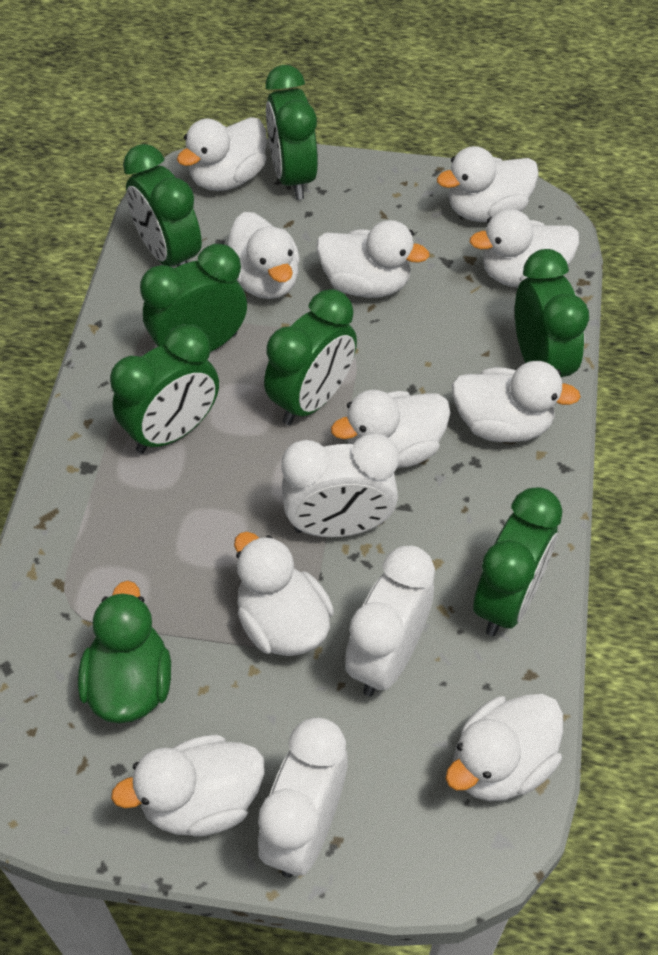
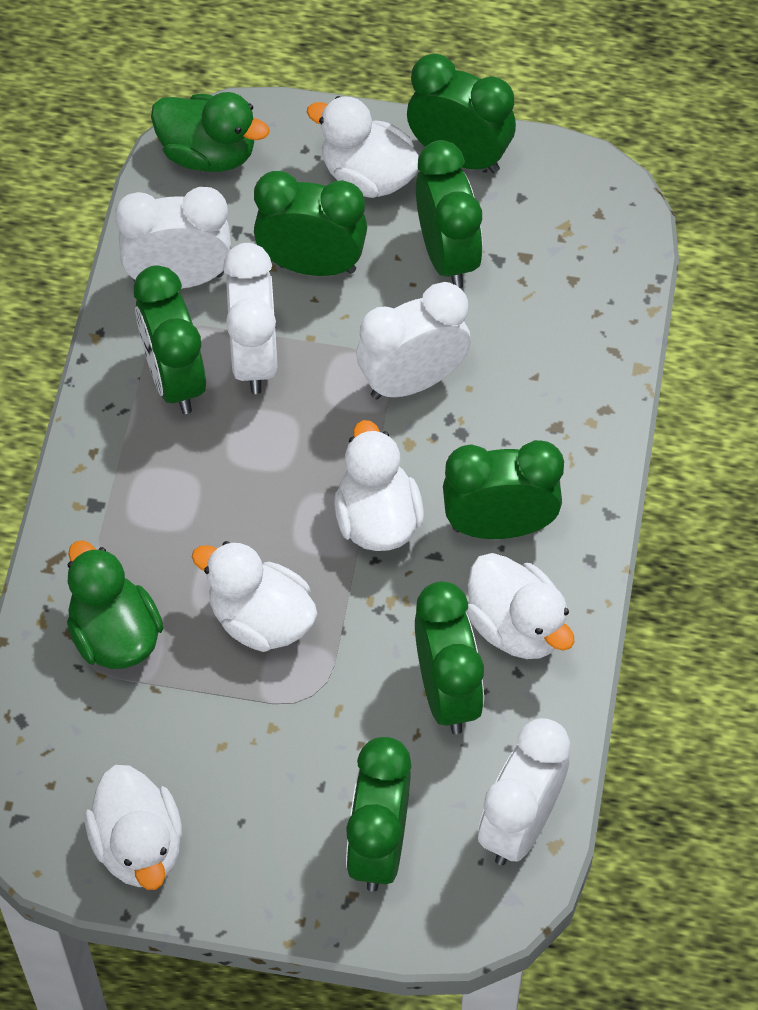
green duck: [78,581,171,723] = 1 -> [67,540,164,669] [151,92,269,172] = 2
white clock: [258,717,348,878] [281,434,399,537] [345,546,435,696] = 3 -> [115,187,231,289] [223,243,278,394] [356,282,471,399] [478,718,570,865] = 4
white duck: [111,735,265,837] [177,117,267,191] [228,212,300,299] [234,532,334,656] [316,220,430,298] [331,390,450,468] [437,146,539,222] [445,694,563,801] [452,361,581,442] [470,209,579,287] = 10 -> [85,765,182,890] [192,541,317,652] [307,96,419,198] [334,420,424,551] [466,553,574,659] = 5

